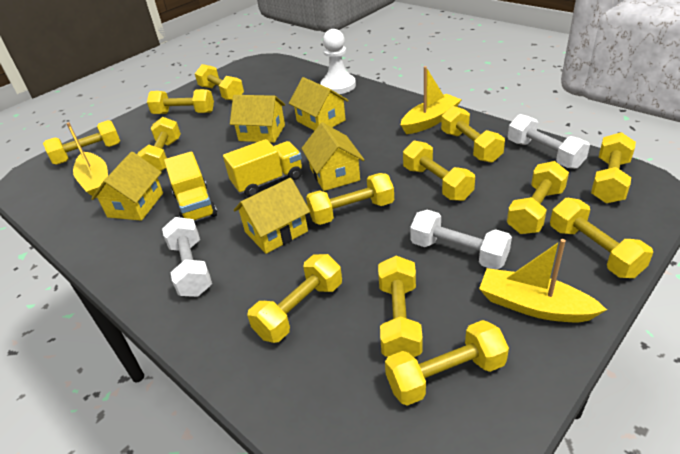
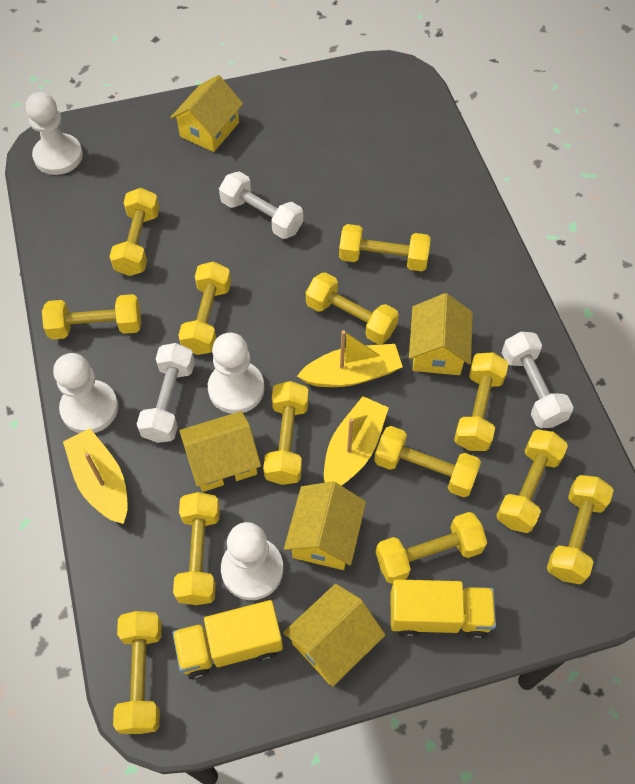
white pawn: [320,29,356,94] = 1 -> [26,92,83,175] [53,353,118,433] [208,333,264,414] [221,522,283,600] = 4

